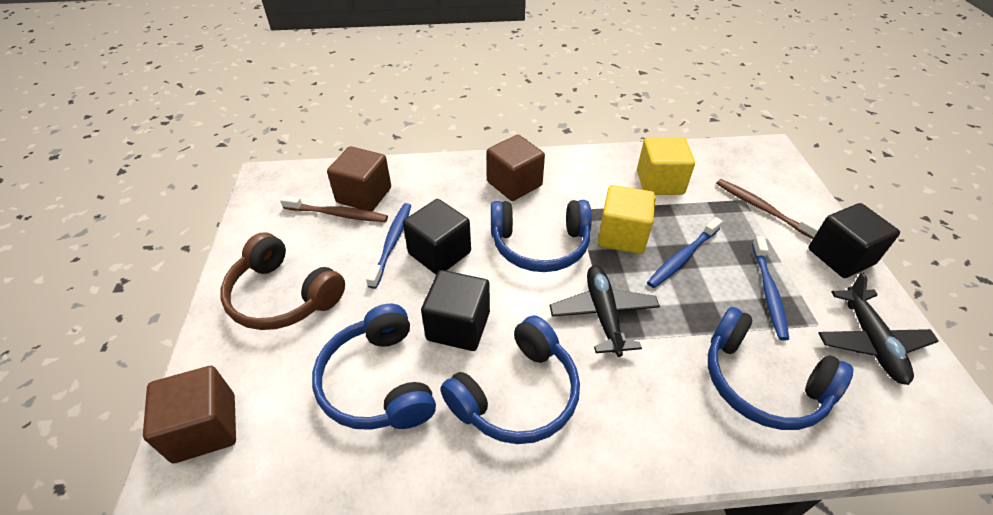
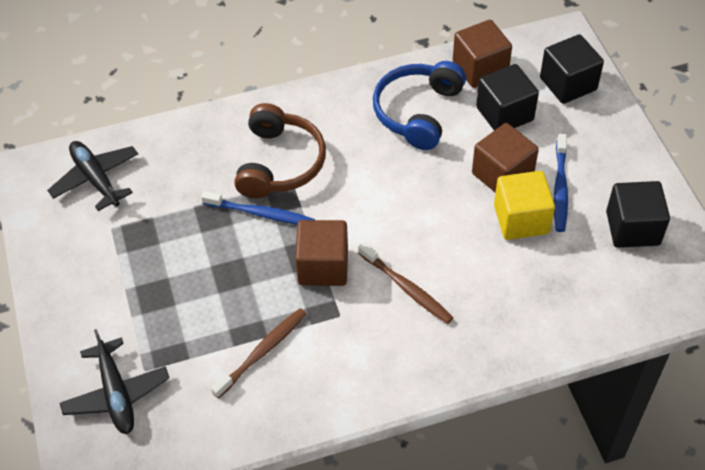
blue headphones: [312,304,436,430] [440,315,580,444] [491,200,592,272] [708,307,854,430] = 4 -> [373,61,466,150] = 1
blue toothbrush: [366,203,411,289] [647,217,723,288] [752,236,789,341] = 3 -> [201,191,315,225] [554,134,568,232] = 2
yellow cube: [598,185,656,254] [637,137,695,195] = 2 -> [494,171,555,240] = 1

